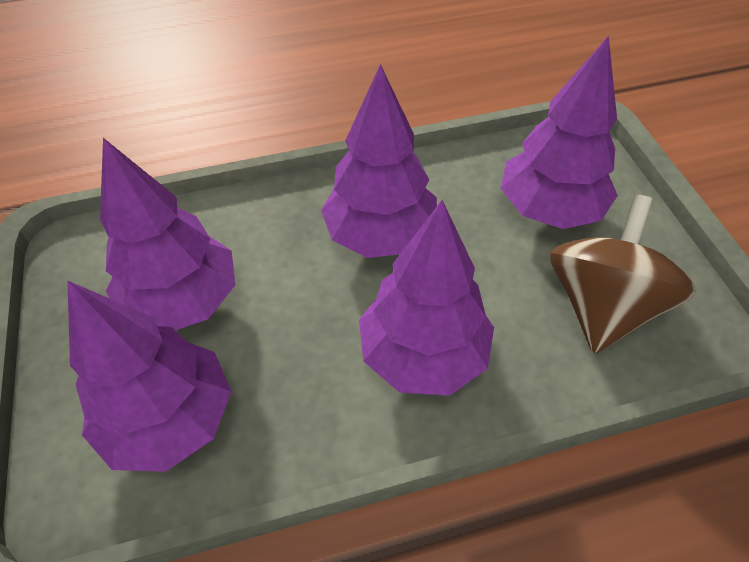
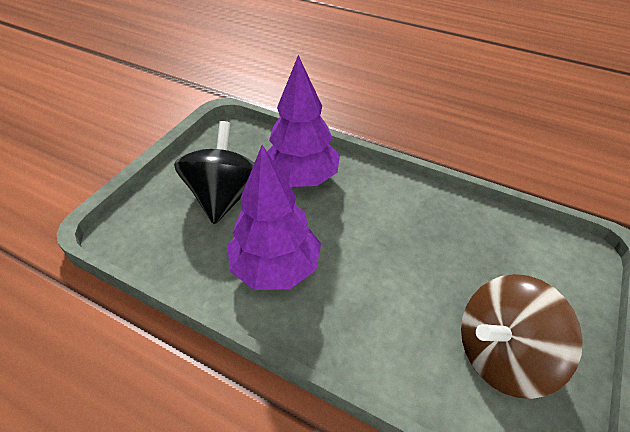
black spinning top: none = 0 -> [174,121,254,224] = 1
purple tree: [67,280,231,472] [100,138,235,330] [321,64,437,258] [359,200,494,396] [500,35,618,229] = 5 -> [228,145,321,290] [267,55,340,187] = 2

